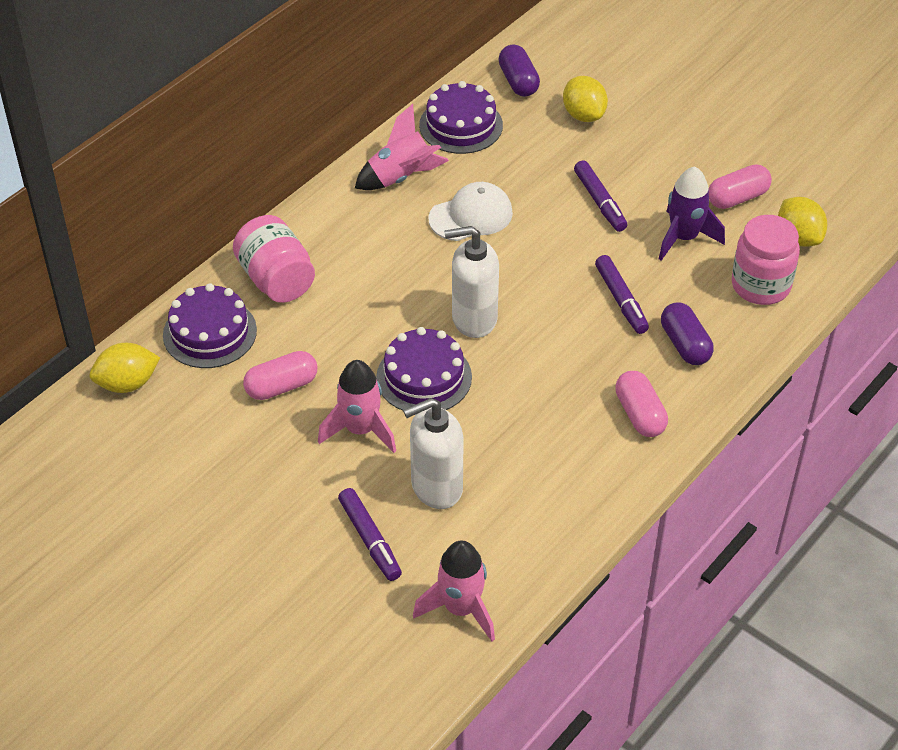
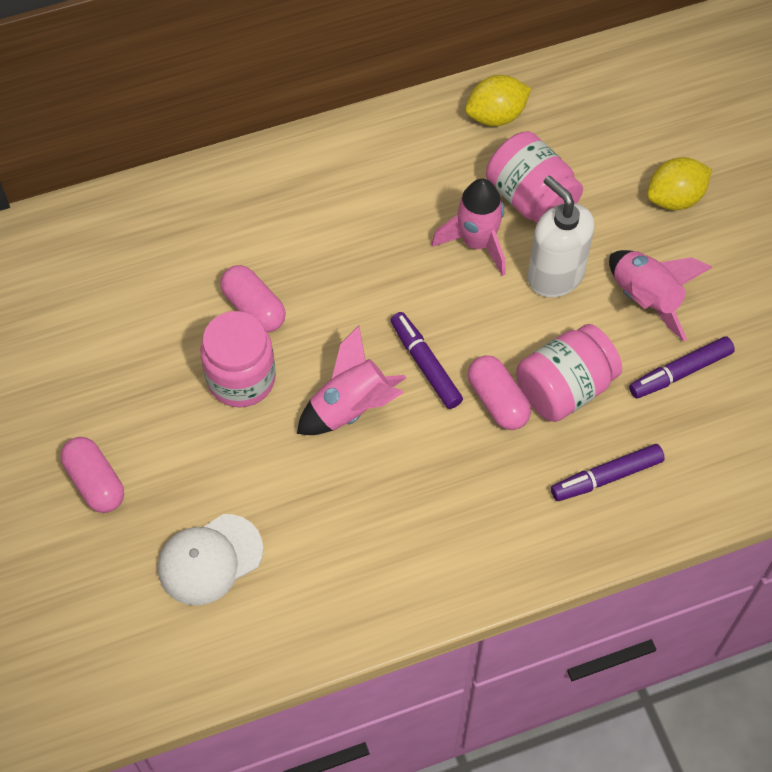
pink jar: [233,215,315,303] [732,215,800,305] = 2 -> [200,311,276,407] [486,131,583,223] [516,324,622,422] = 3
purple cake: [163,283,257,368] [376,327,472,411] [419,81,503,154] = 3 -> none = 0
purple capsule: [498,44,540,97] [661,302,714,365] = 2 -> none = 0
purple rocket: [659,166,725,261] = 1 -> none = 0
white soap dispenser: [403,398,464,509] [444,226,499,338] = 2 -> [528,175,595,298] = 1
yellow lemon: [90,343,160,393] [563,76,608,122] [778,197,827,247] = 3 -> [465,75,531,126] [647,157,712,210] = 2

